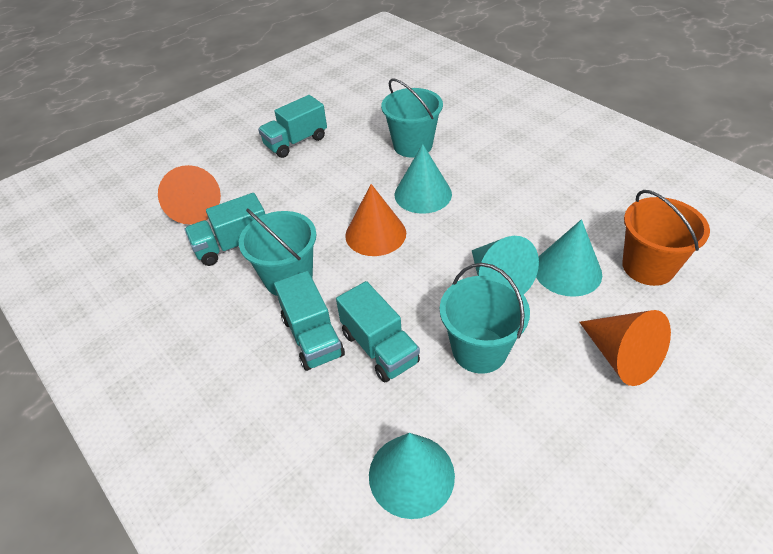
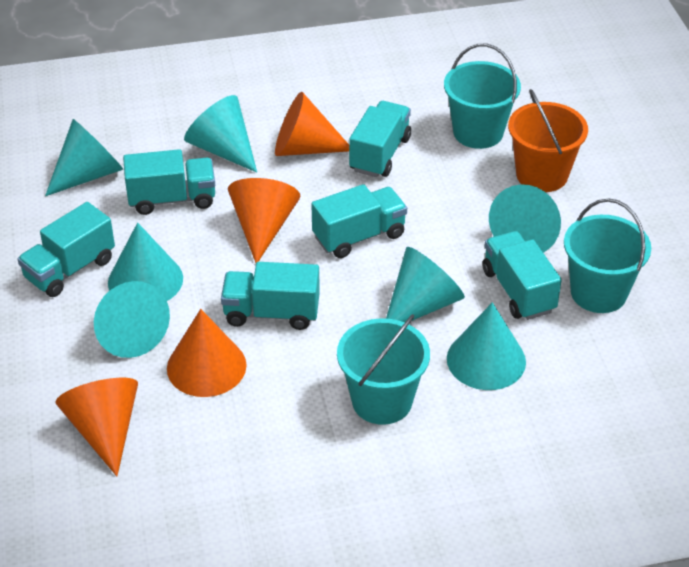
orange cone: [158,165,221,225] [345,184,406,256] [579,310,671,386] = 3 -> [55,378,138,476] [167,309,247,397] [228,178,300,263] [275,92,349,156] = 4
turquoise cone: [369,433,455,519] [395,144,452,214] [472,236,539,295] [536,219,602,297] = 4 -> [45,119,123,196] [94,281,170,358] [108,223,183,301] [184,95,257,172] [386,247,465,322] [447,302,526,390] [489,184,561,253] = 7
turquoise truck: [184,193,265,266] [258,95,327,158] [274,271,345,371] [336,281,420,383] = 4 -> [17,202,115,297] [123,149,215,215] [221,262,320,330] [312,184,407,258] [349,101,411,177] [482,231,562,320] = 6

